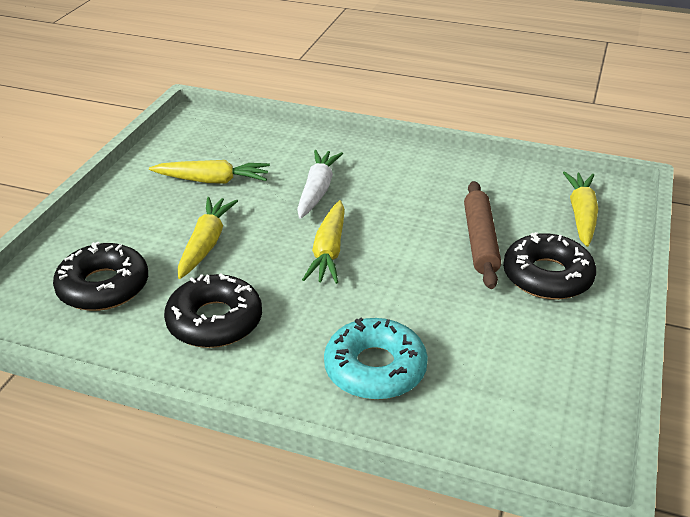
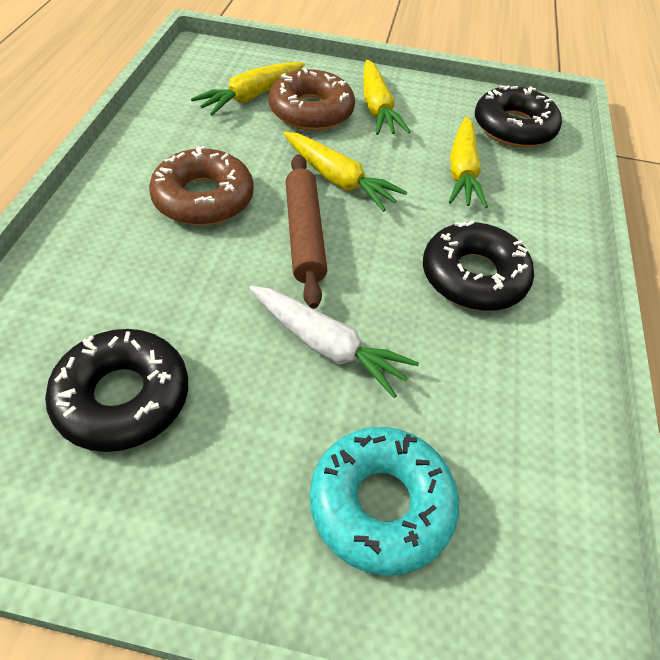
brown donut: none = 0 -> [149,146,254,225] [269,68,355,131] = 2

